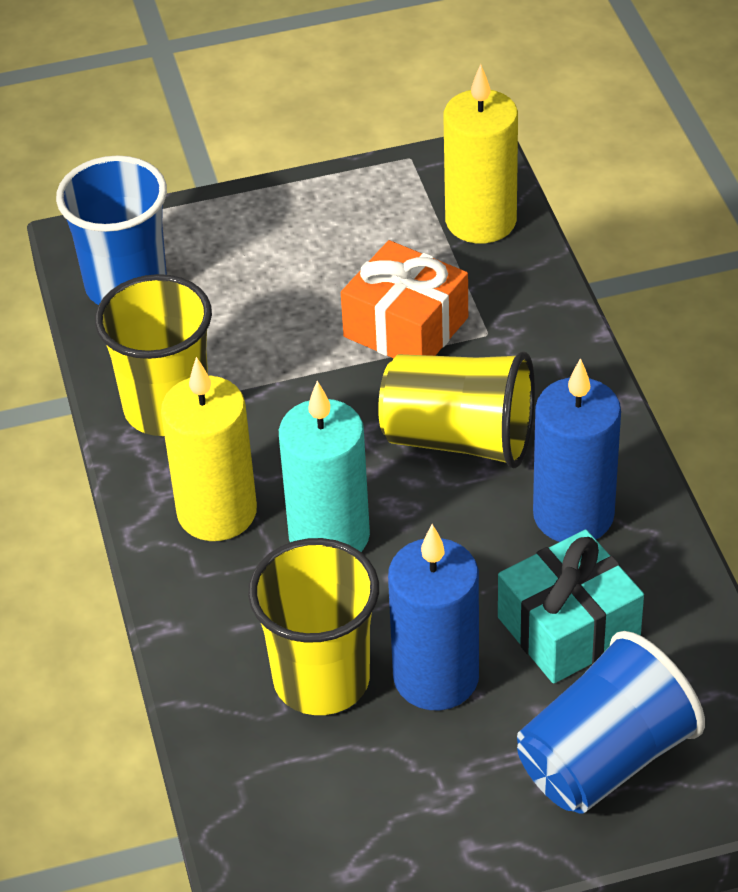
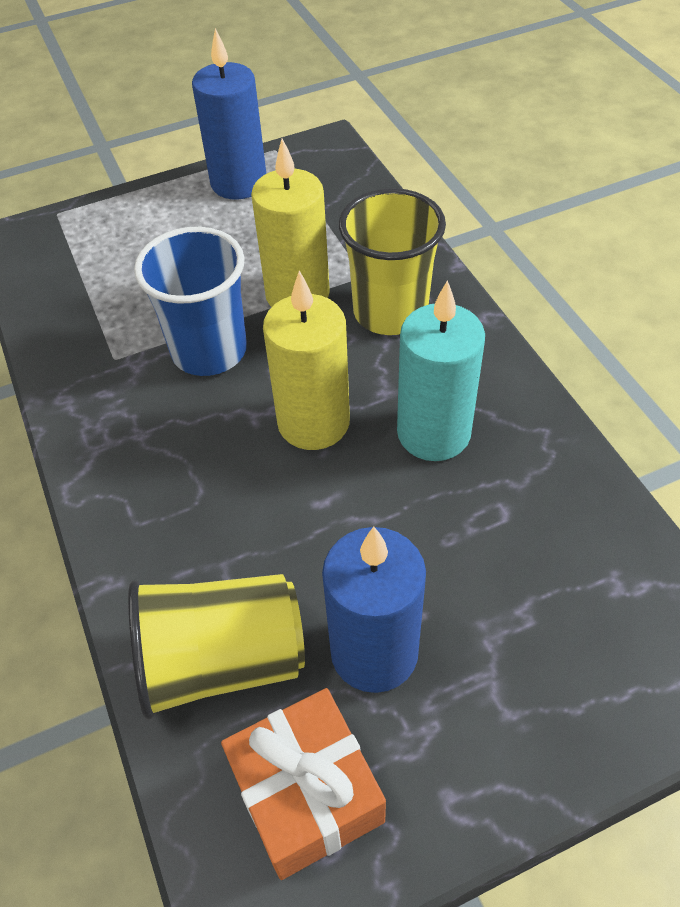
blue cup: [56,155,167,305] [517,631,705,813] = 2 -> [134,227,247,376] = 1
turquoise gift: [498,529,644,684] = 1 -> none = 0
yellow cup: [95,274,212,436] [248,538,379,715] [378,351,535,469] = 3 -> [128,574,305,720] [339,188,446,335] = 2

